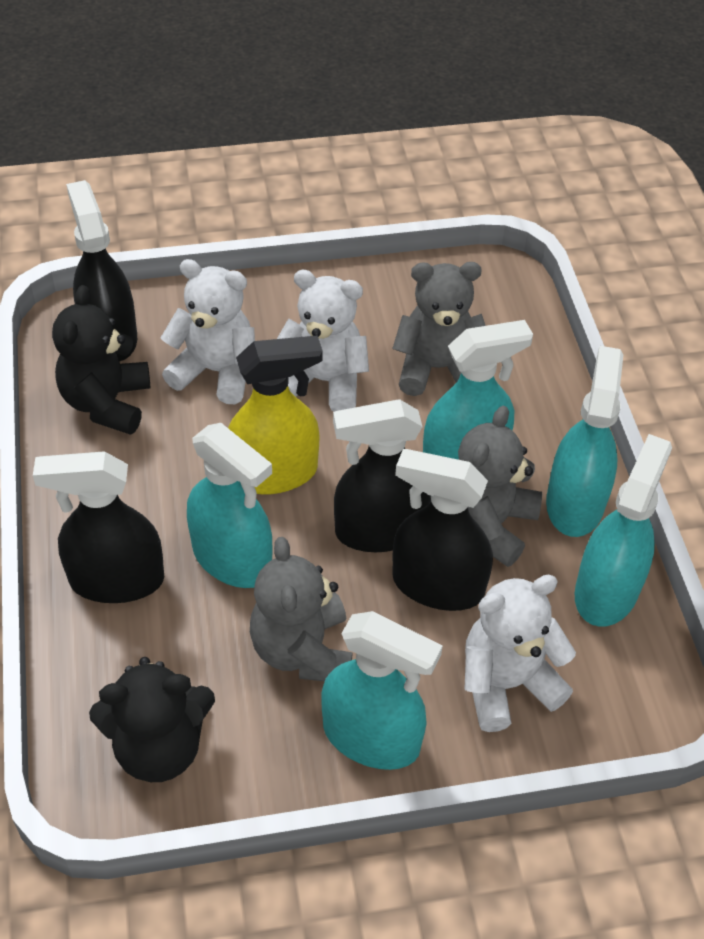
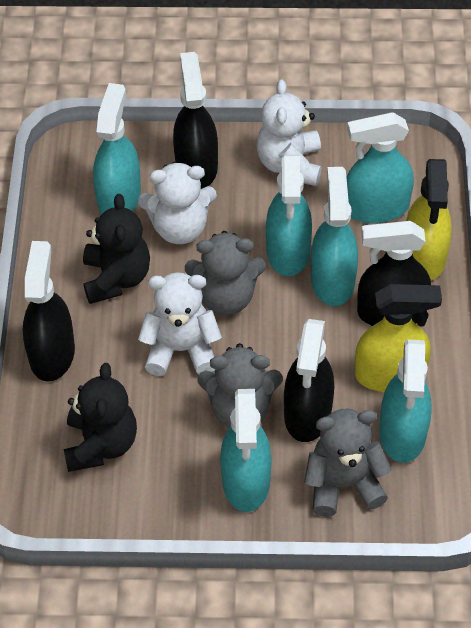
turquoise spray bottle: [187,423,273,588] [321,611,443,770] [423,320,533,460] [546,346,623,537] [575,434,672,627] = 5 -> [93,83,141,215] [220,389,272,512] [266,154,312,276] [311,167,358,306] [347,112,414,223] [379,339,432,463] = 6
yellow spray bottle: [228,335,323,494] = 1 -> [355,284,442,392] [406,159,452,280] = 2

